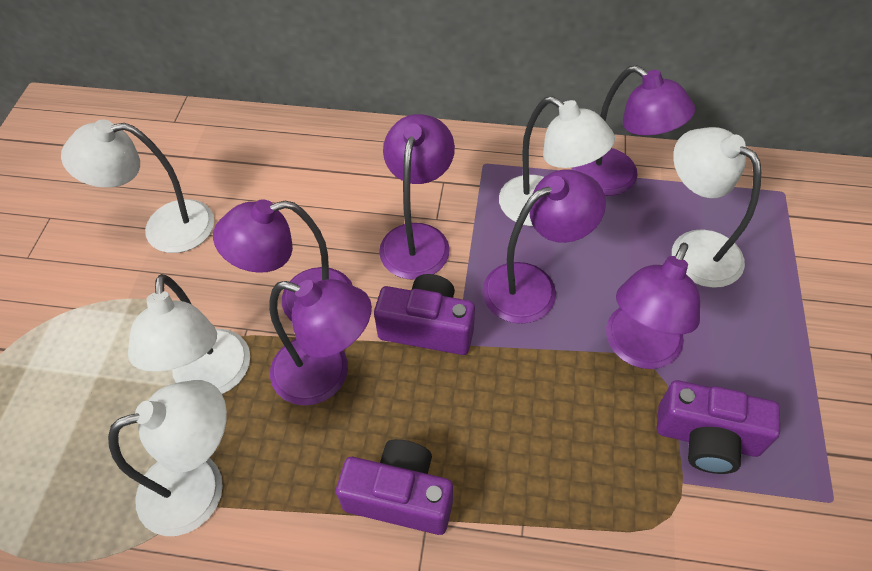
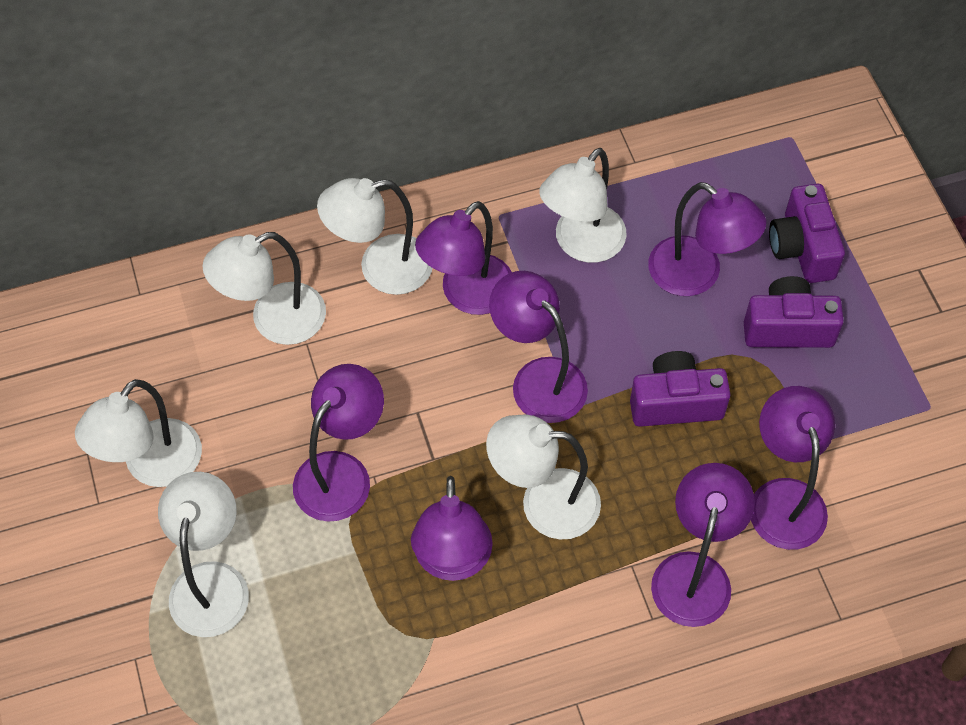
purple lamp: [213,199,353,321] [269,279,372,405] [379,114,455,280] [482,169,606,324] [572,65,695,196] [606,243,700,369] = 6 -> [293,364,384,522] [411,476,493,581] [415,201,512,315] [489,271,588,423] [648,182,766,296] [651,463,755,627] [751,386,835,550] = 7
white lamp: [61,120,214,253] [108,380,227,536] [128,274,250,394] [499,96,615,226] [672,127,761,288] = 5 -> [75,379,202,487] [158,472,249,637] [203,232,326,345] [317,178,432,295] [486,415,601,540] [539,148,627,263] = 6

